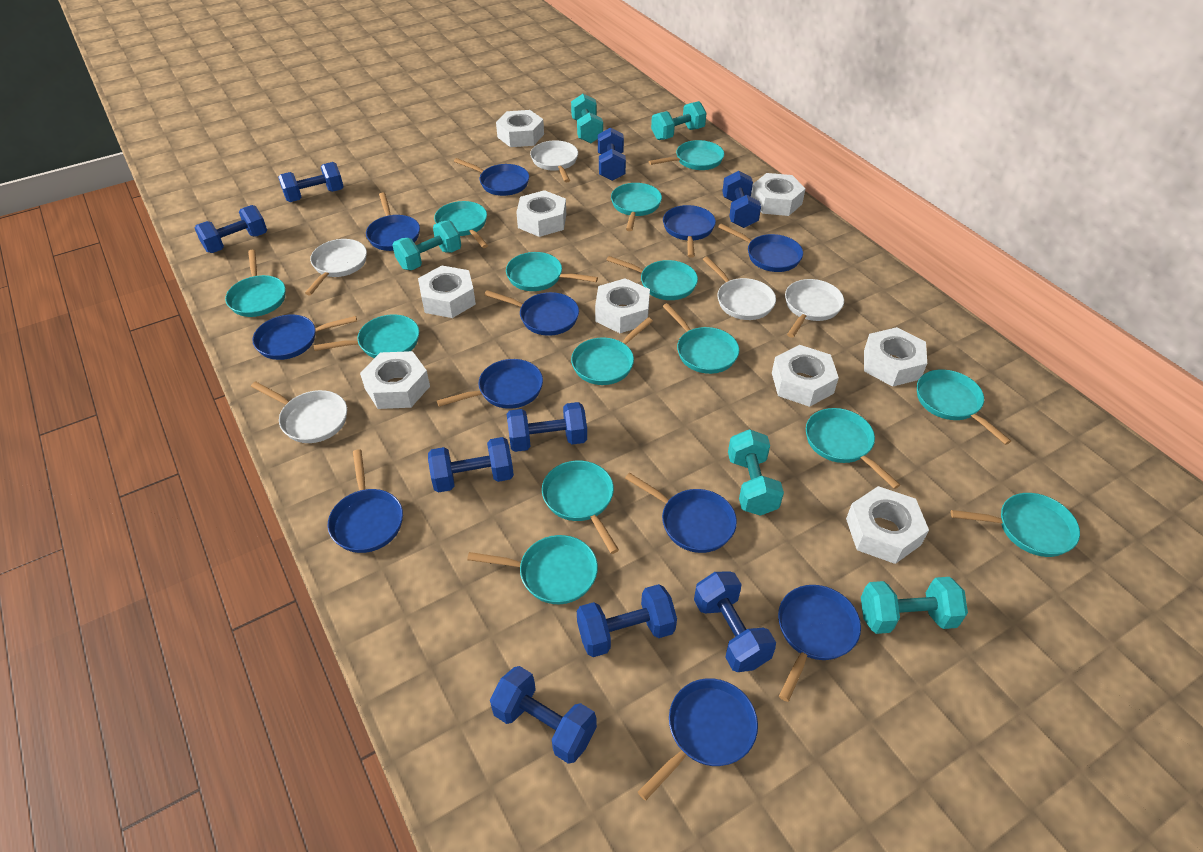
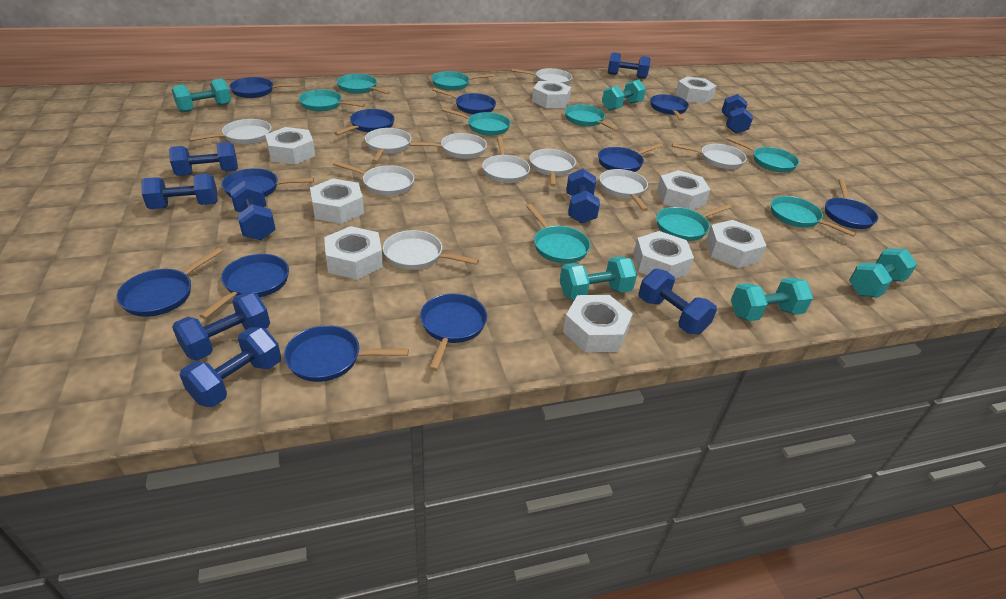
turquoise pan: [225,250,286,317] [314,314,419,358] [434,201,488,248] [467,535,598,604] [506,252,598,291] [542,461,619,554] [571,317,653,385] [607,256,698,300] [611,183,662,231] [649,140,724,170] [662,303,739,374] [806,408,900,489] [917,369,1011,445] [951,493,1080,557] = 14 -> [299,89,365,111] [337,74,390,94] [432,71,495,91] [442,108,511,136] [526,204,591,263] [565,104,620,131] [656,204,732,241] [727,137,799,172] [771,196,856,237] = 9
white pan: [251,381,347,443] [305,239,367,295] [530,140,578,182] [703,256,776,320] [785,279,844,338] = 5 -> [189,119,271,145] [333,161,414,196] [365,128,411,163] [383,230,479,270] [409,133,487,159] [482,137,530,183] [511,68,572,85] [529,149,576,187] [599,169,648,211] [672,143,747,169] = 10

